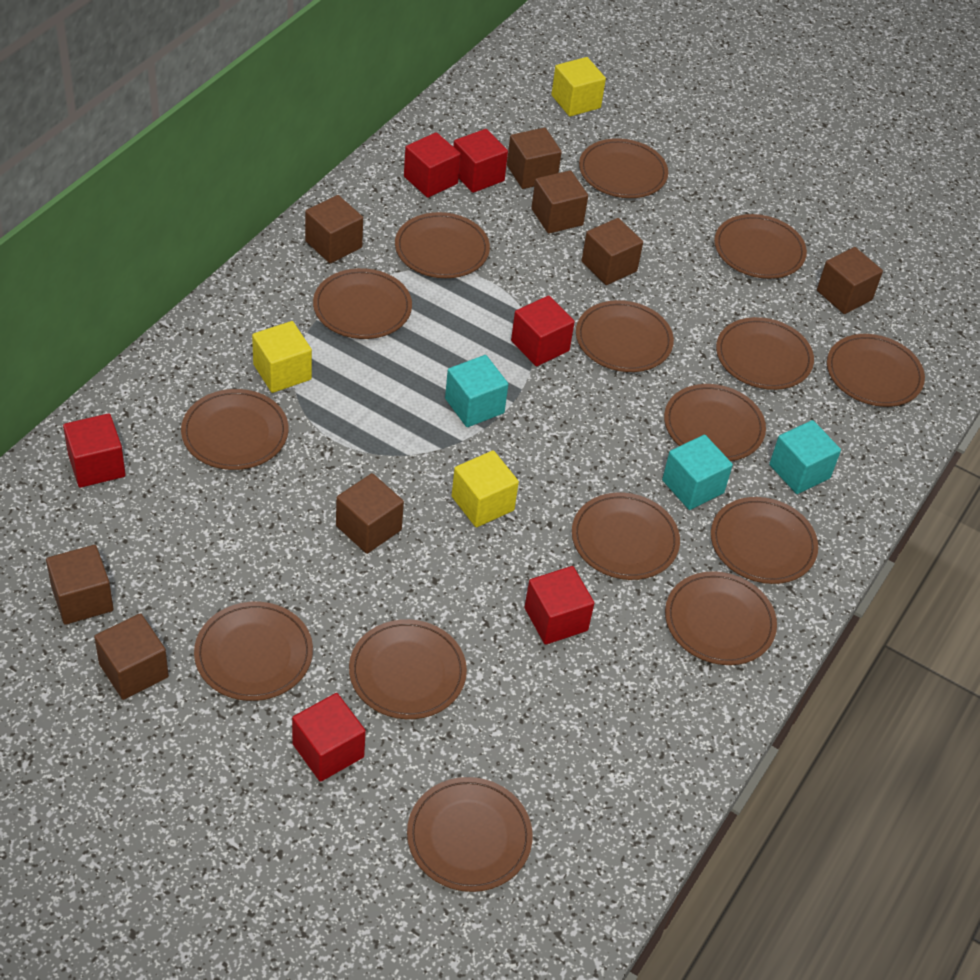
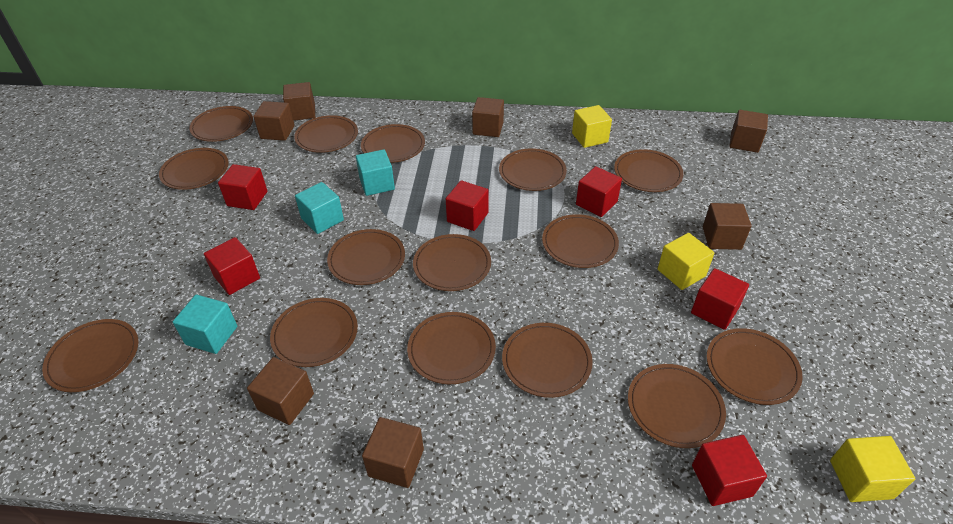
brown cube: [46,545,114,625] [94,613,169,700] [305,195,363,263] [336,473,404,554] [507,128,562,189] [531,170,588,234] [582,218,643,285] [817,247,883,314] = 8 -> [247,357,314,425] [253,101,295,141] [283,82,315,121] [362,417,424,488] [472,97,504,137] [703,203,752,250] [729,110,768,153] = 7

